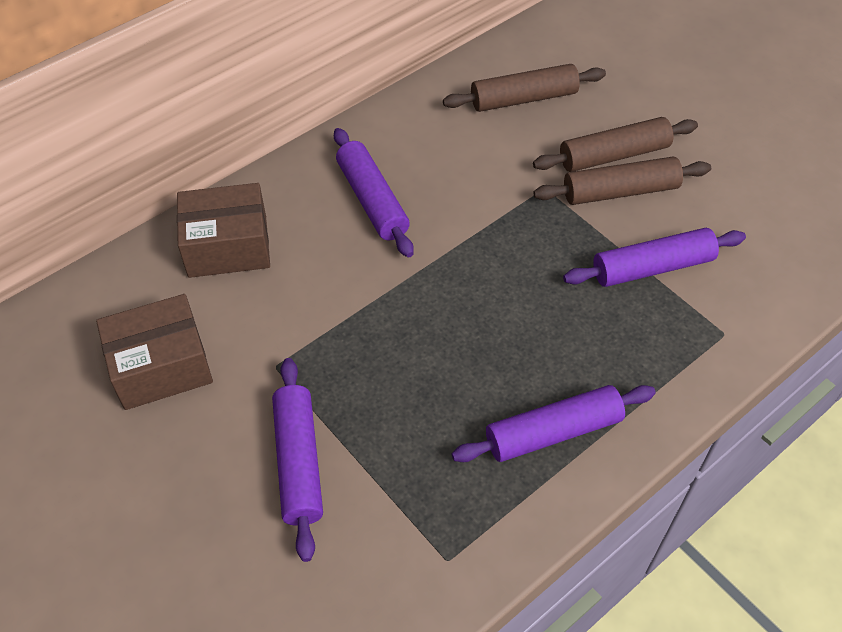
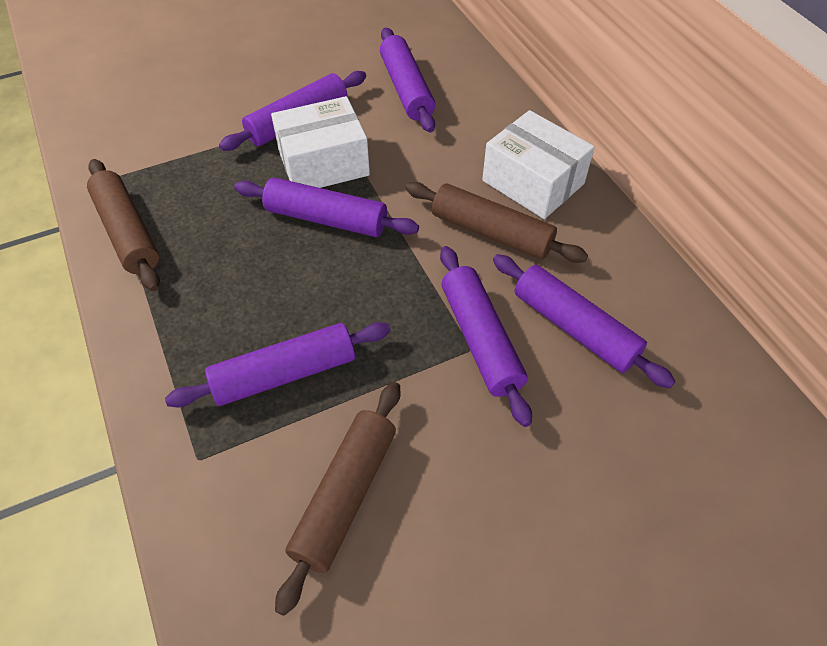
brown box: [96,294,213,410] [177,183,270,278] = 2 -> none = 0
purple rolling pin: [272,358,323,562] [334,128,414,257] [452,385,656,462] [563,228,746,287] = 4 -> [165,322,390,408] [219,71,366,151] [234,177,419,237] [380,28,435,133] [440,246,532,427] [493,254,676,388] = 6
white box: none = 0 -> [271,96,370,188] [482,110,595,219] = 2

